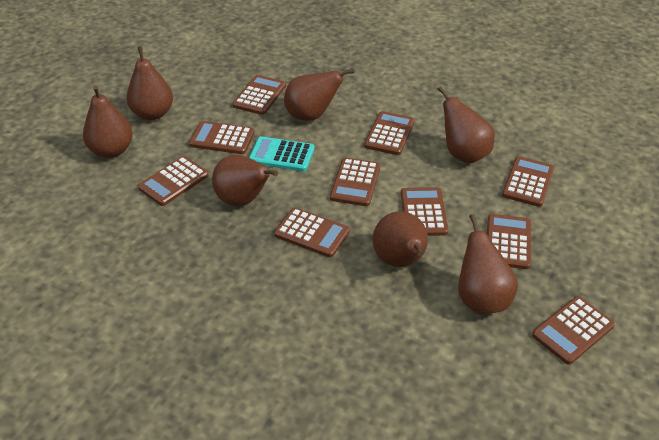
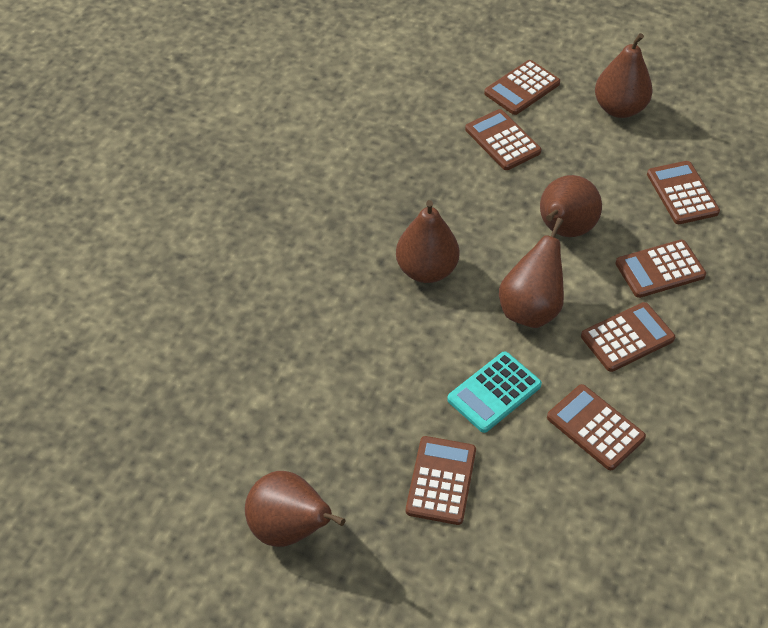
brown calculator: [138,156,209,206] [189,121,255,154] [233,75,286,115] [274,208,350,257] [330,158,380,206] [364,111,415,155] [401,187,448,236] [487,214,531,269] [502,156,554,207] [532,296,615,365] = 10 -> [406,436,476,525] [465,109,541,170] [484,60,560,115] [547,384,646,470] [581,302,675,372] [615,240,706,298] [647,161,720,224] = 7
brown pear: [83,85,133,158] [126,46,173,120] [212,155,278,206] [284,69,354,121] [373,211,428,267] [437,86,495,163] [458,214,518,314] = 7 -> [245,471,346,547] [396,200,460,283] [499,218,564,328] [540,175,602,237] [595,33,653,118] = 5

